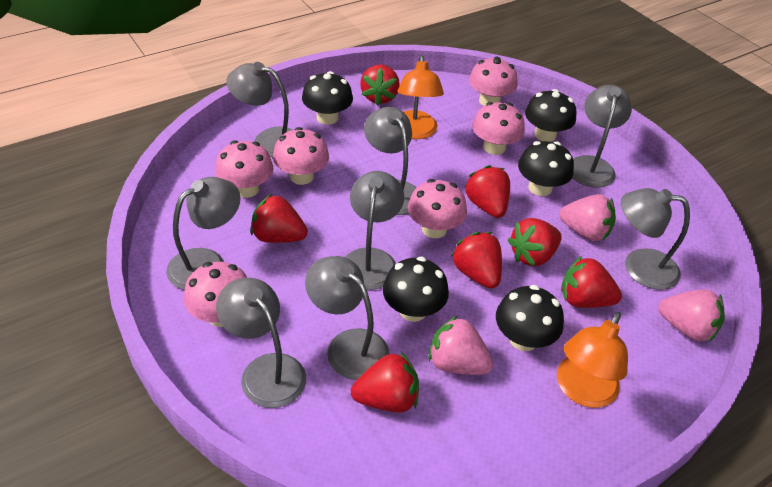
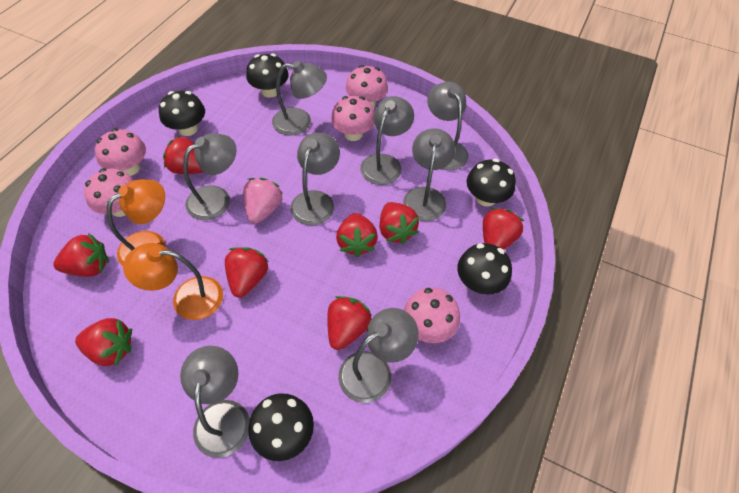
pink mushroom: [184,262,247,327] [215,140,273,198] [273,127,329,185] [408,179,467,238] [469,57,518,106] [472,102,525,155] = 6 -> [84,168,134,217] [95,128,146,176] [331,96,374,141] [346,65,388,108] [403,287,460,343] = 5
pink strawberry: [428,316,493,375] [559,194,616,241] [658,289,725,343] = 3 -> [243,178,283,224] = 1
red strawberry: [251,194,308,243] [351,352,419,412] [360,65,400,105] [451,232,502,289] [464,165,510,218] [508,218,562,267] [561,256,622,308] = 7 -> [53,233,109,277] [75,318,132,366] [163,135,203,174] [225,247,269,298] [327,296,372,350] [336,213,378,257] [379,202,419,244] [483,208,524,250] = 8

